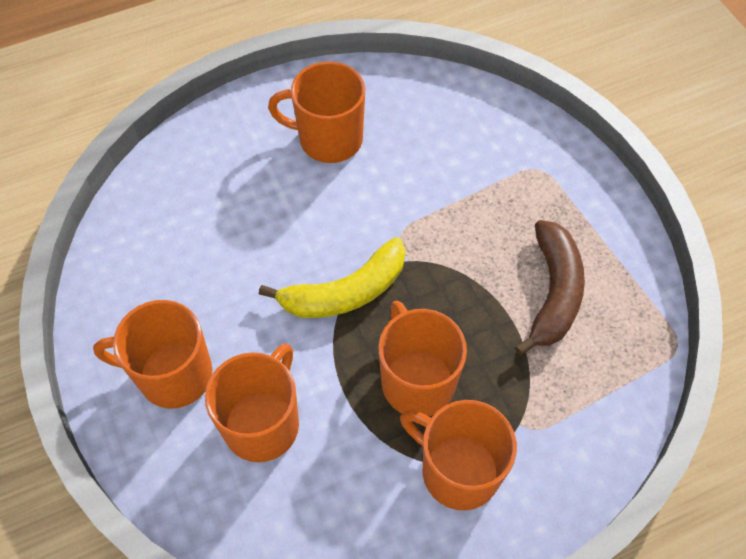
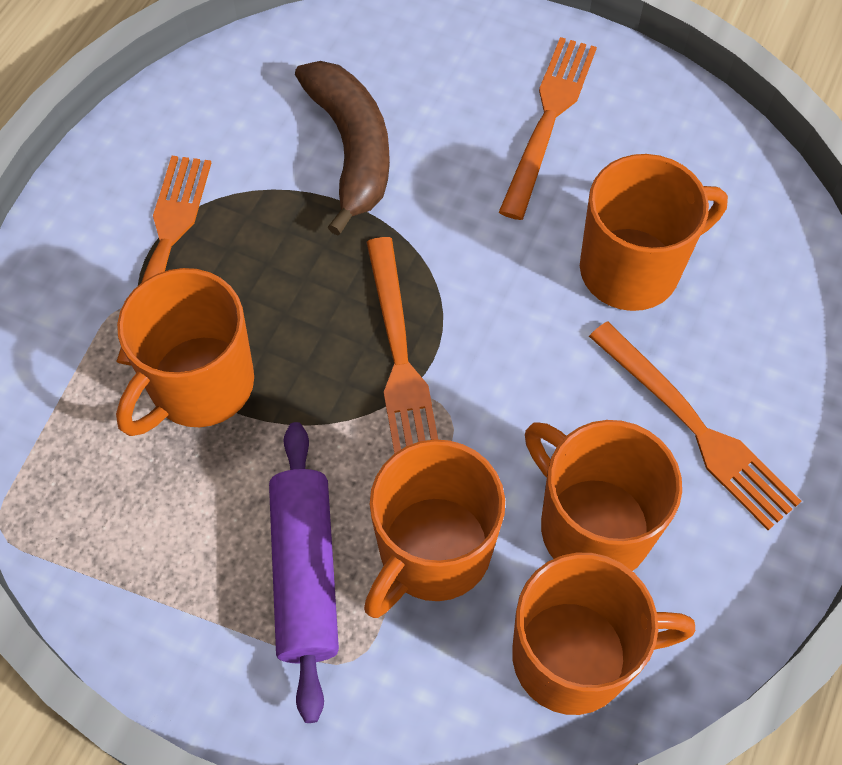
orange fork: none = 0 -> [116,156,211,366] [366,237,438,454] [499,37,597,220] [589,322,801,530] = 4
purple rolling pin: none = 0 -> [269,422,339,723] = 1
yellow banana: [259,237,406,318] = 1 -> none = 0

